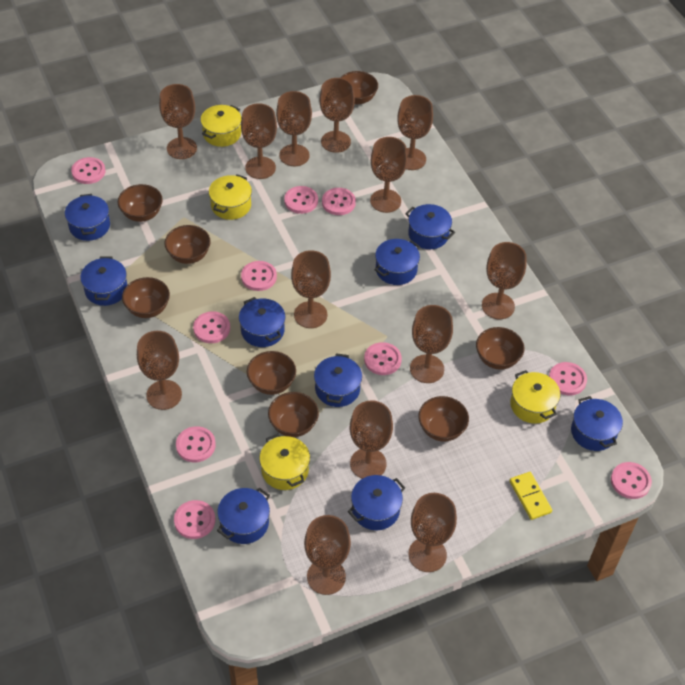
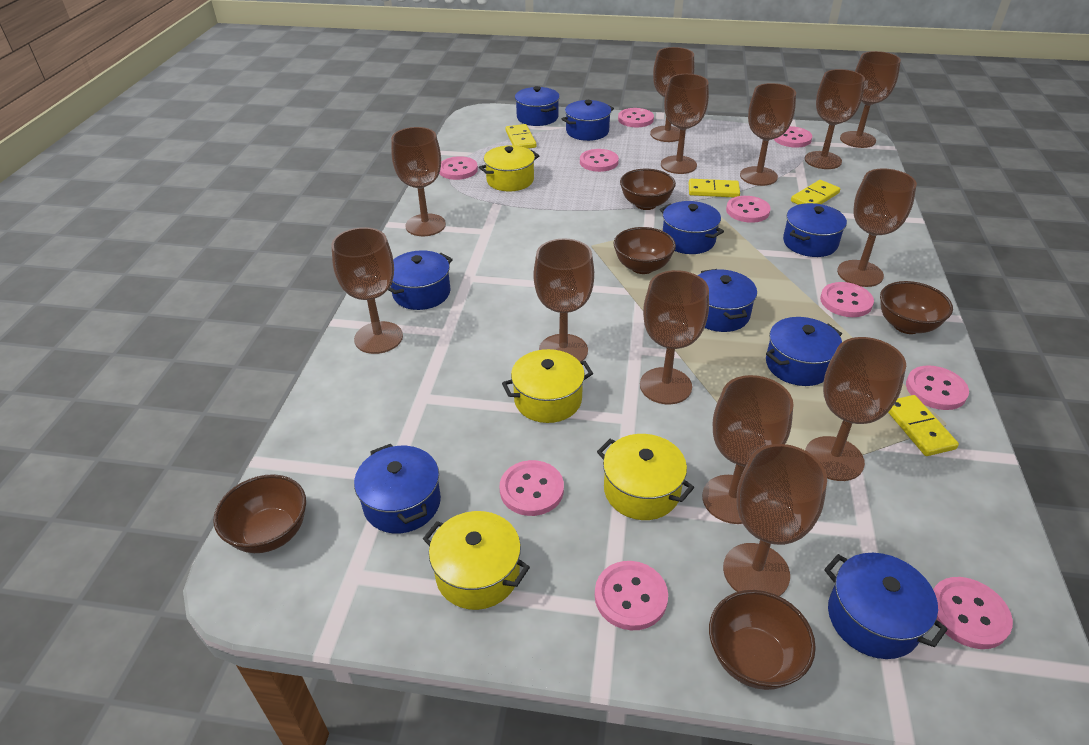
brown bowl: [118,184,163,222] [122,277,170,318] [164,225,211,264] [247,351,296,395] [268,392,319,437] [340,71,378,104] [418,396,469,442] [476,327,524,370] = 8 -> [213,474,306,553] [614,227,676,274] [620,169,676,210] [709,590,816,690] [880,281,953,334] = 5
yellow domino: [510,472,552,520] = 1 -> [506,124,536,149] [689,179,740,197] [791,180,840,205] [888,395,959,456] = 4

